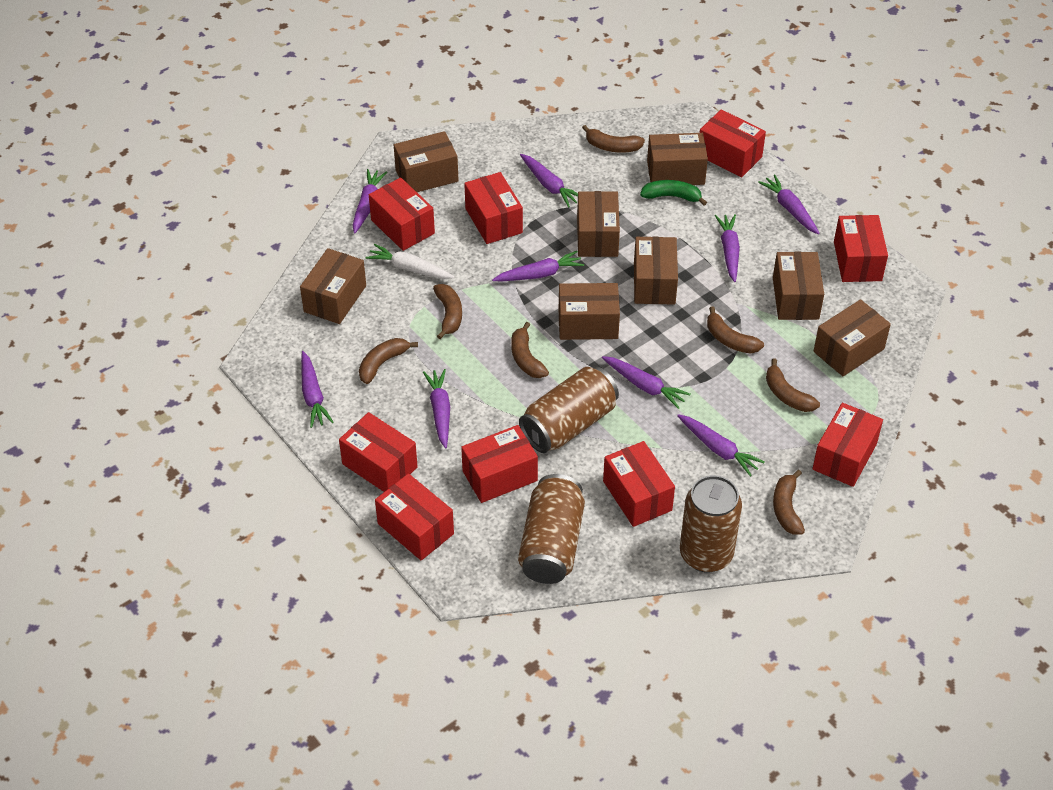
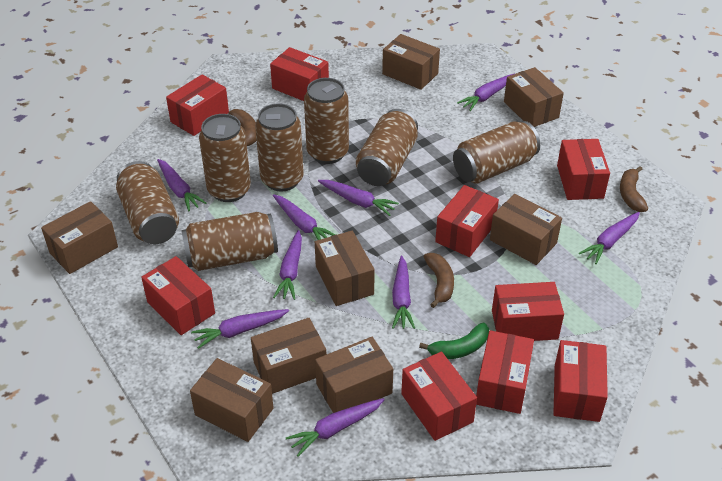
brown banana: [359,338,418,384] [433,284,462,339] [511,322,549,378] [582,125,645,153] [707,306,764,354] [766,358,820,412] [773,470,805,535] = 7 -> [228,109,256,146] [424,253,454,308] [620,166,648,212] = 3
brown can: [518,474,585,584] [519,367,619,453] [680,475,742,573] = 3 -> [116,161,179,244] [181,212,278,271] [199,114,251,202] [255,103,304,192] [304,78,349,164] [356,109,418,186] [453,121,540,184] = 7
white carrot: [366,244,455,279] = 1 -> none = 0

